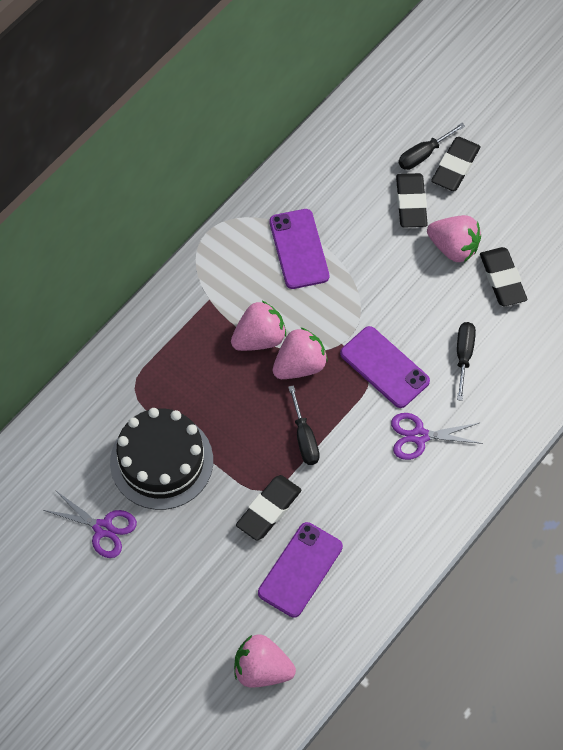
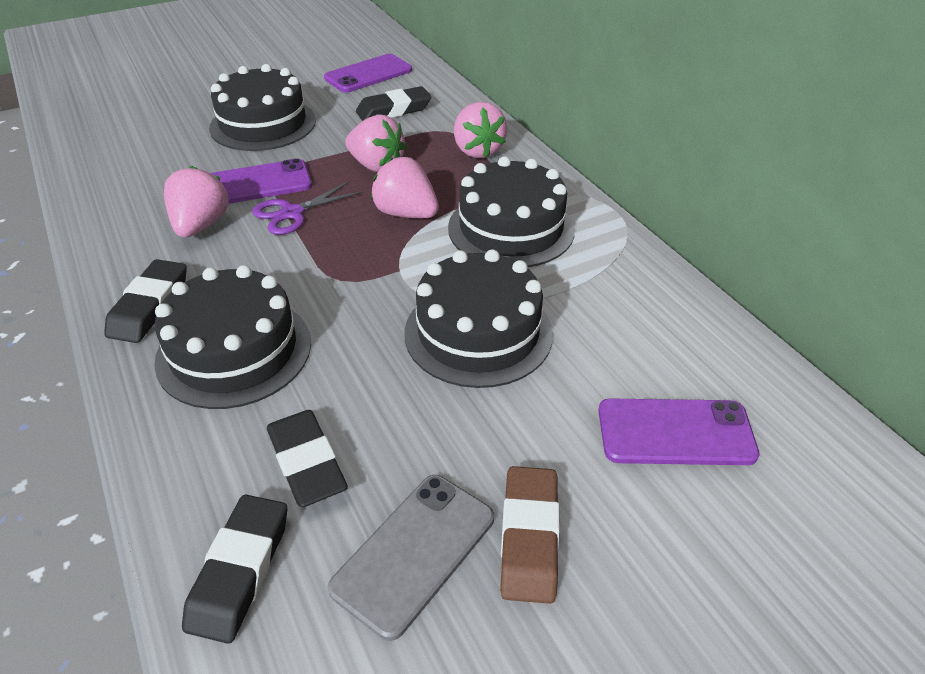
black cake: [110,408,213,510] = 1 -> [154,265,311,409] [209,64,316,151] [405,249,553,388] [448,156,575,267] = 4
black screwdriver: [288,385,320,465] [398,123,465,170] [457,322,476,401] = 3 -> none = 0
brown eraser: none = 0 -> [500,466,560,604] = 1
grey phone: none = 0 -> [327,475,494,641] = 1
purple scissors: [43,490,137,558] [391,413,483,460] = 2 -> [252,181,363,235] = 1

